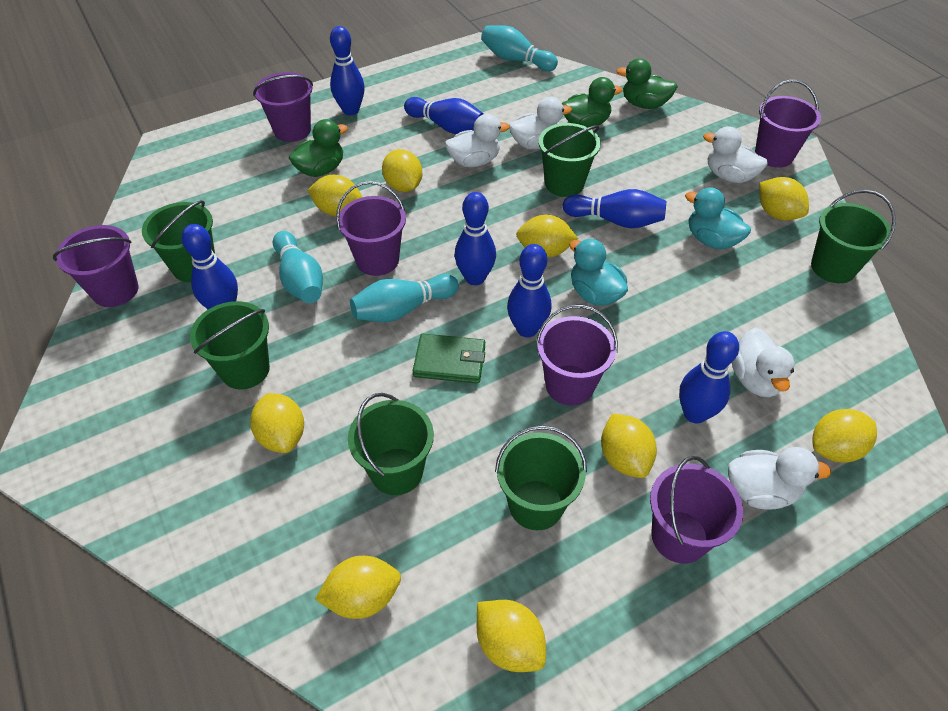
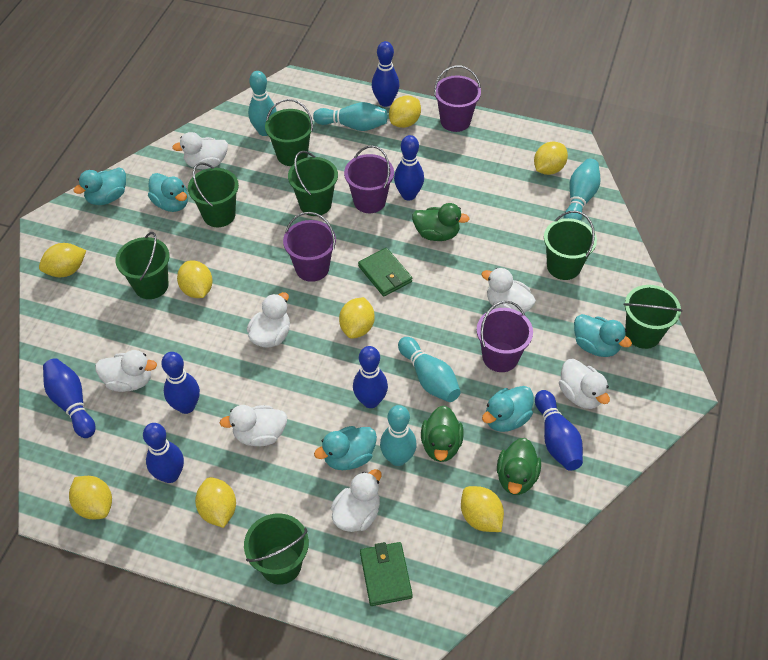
green bucket: [142,200,215,282] [190,301,270,389] [348,393,434,495] [495,425,587,530] [538,123,601,197] [811,190,896,283] = 6 -> [116,232,170,299] [188,162,239,227] [244,513,309,585] [265,99,313,166] [288,151,338,216] [544,211,597,280] [624,285,683,349] = 7
green wallet: [413,334,485,384] = 1 -> [358,248,412,296] [360,542,413,606] = 2
purple bucket: [53,225,138,307] [253,72,313,142] [336,181,406,276] [536,305,618,406] [650,456,743,564] [755,80,821,168] = 6 -> [283,212,336,282] [344,145,394,213] [434,65,481,132] [477,301,533,372] = 4
turquoise bowling pin: [273,231,323,303] [350,274,459,322] [481,25,558,71] = 3 -> [248,71,277,136] [313,102,387,131] [380,405,417,466] [398,337,461,402] [564,159,601,221] = 5
turquoise duck: [569,239,628,306] [685,188,751,249] = 2 -> [73,167,126,205] [148,173,188,212] [314,426,377,470] [482,386,533,432] [574,314,632,357] = 5
white duck: [445,114,510,167] [509,97,572,149] [703,126,768,183] [728,447,831,509] [732,327,795,397] = 5 -> [95,350,157,392] [172,132,228,169] [220,405,287,446] [247,292,290,348] [331,469,382,532] [481,268,536,313] [559,359,610,409] = 7
yellow lemon: [250,393,304,453] [307,175,362,216] [315,556,401,619] [382,149,422,192] [477,600,546,672] [516,215,578,258] [601,413,657,478] [759,177,809,221] [813,409,877,462] = 9 -> [39,243,86,277] [69,476,112,519] [177,260,212,298] [195,477,236,528] [339,297,375,339] [389,95,421,128] [461,486,504,532] [534,141,568,175] = 8

